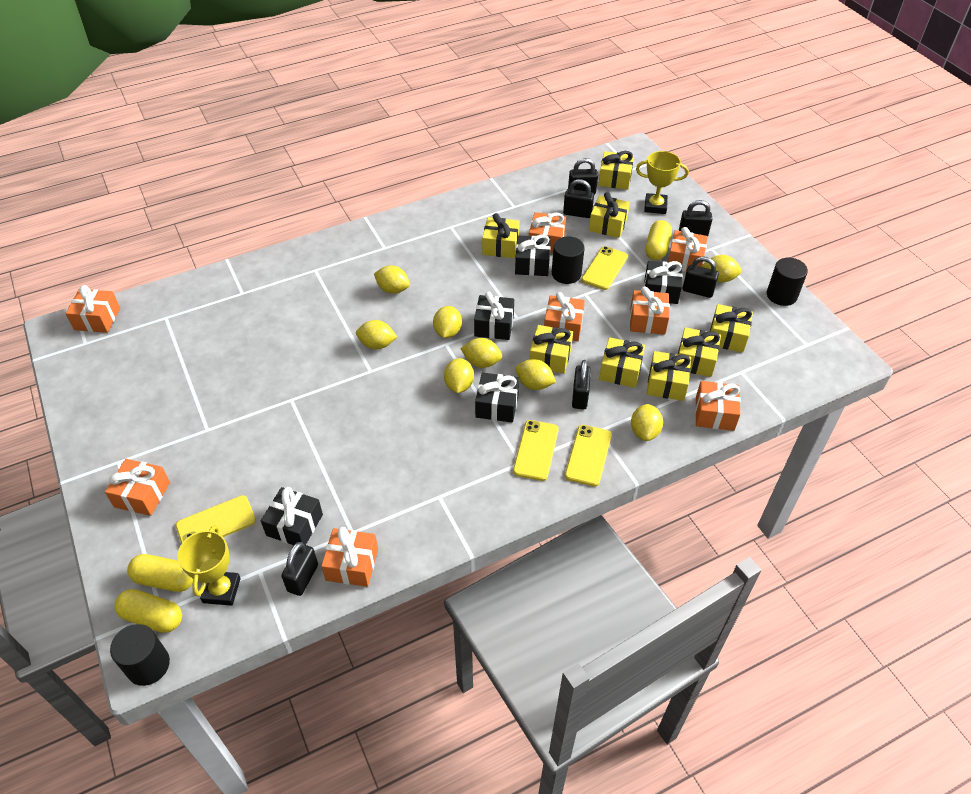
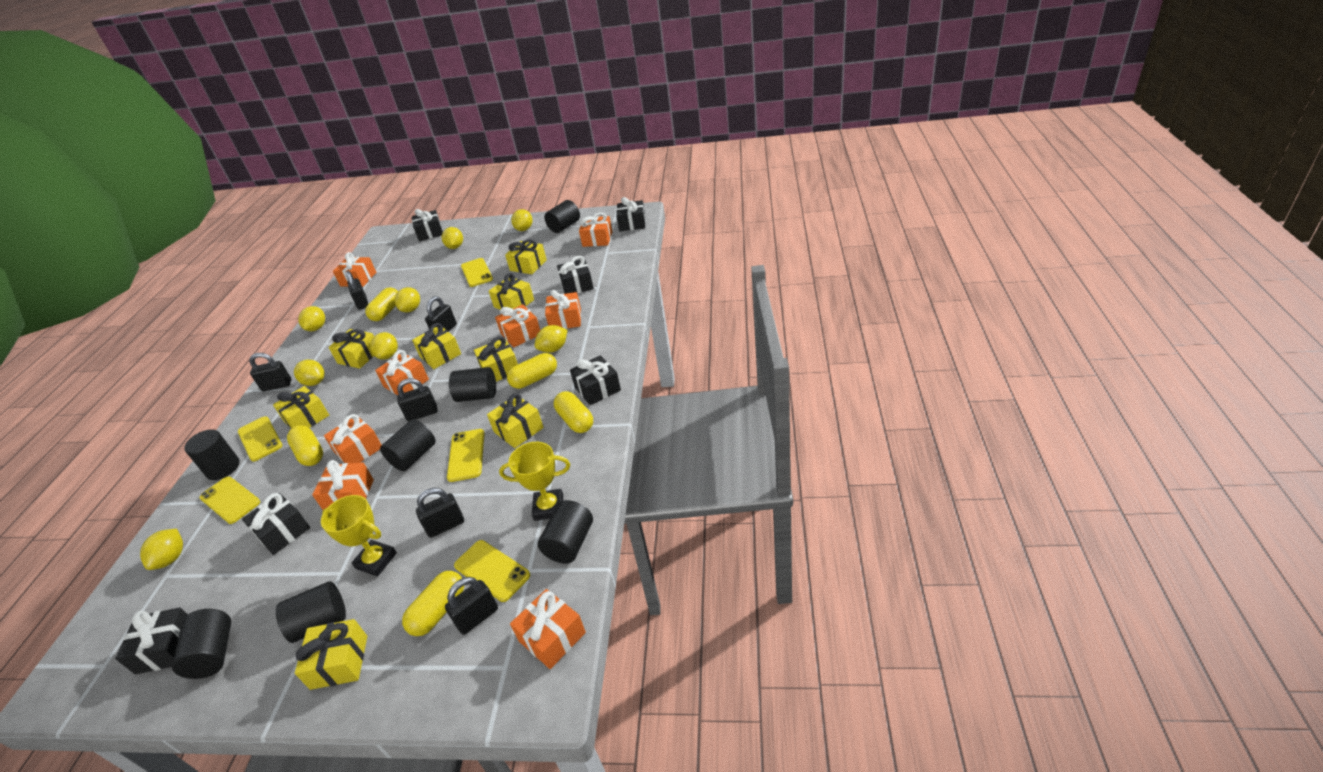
black cylinder: [110,624,170,686] [552,237,585,284] [767,258,808,306] = 3 -> [172,609,231,679] [184,429,240,480] [276,581,346,643] [380,419,435,471] [449,367,496,402] [538,500,593,564] [544,200,580,233] = 7
black gift: [261,487,323,545] [474,291,514,340] [475,373,519,423] [515,234,550,276] [644,261,683,304] = 5 -> [115,607,188,674] [242,493,310,555] [412,209,443,241] [557,256,594,294] [570,355,621,405] [616,197,646,231] = 6
yellow capsule: [115,589,182,633] [127,554,193,592] [645,220,672,260] = 3 -> [287,425,323,466] [365,287,398,321] [402,571,464,636] [507,353,557,389] [554,391,593,433] = 5
yellow phone: [176,495,256,544] [513,420,559,481] [565,425,612,486] [581,246,628,290] = 4 -> [200,476,260,524] [238,416,283,462] [447,429,485,482] [454,540,530,602] [461,258,493,287] = 5

